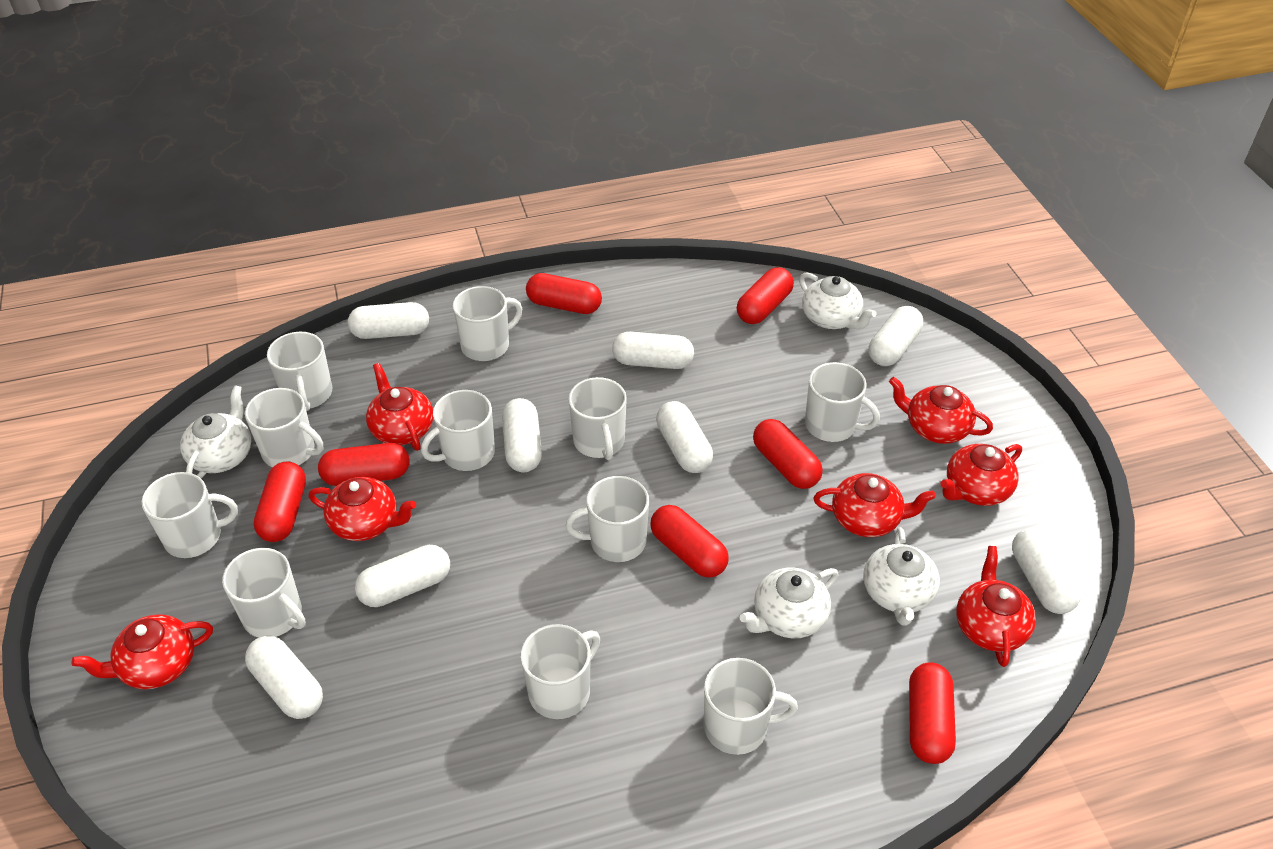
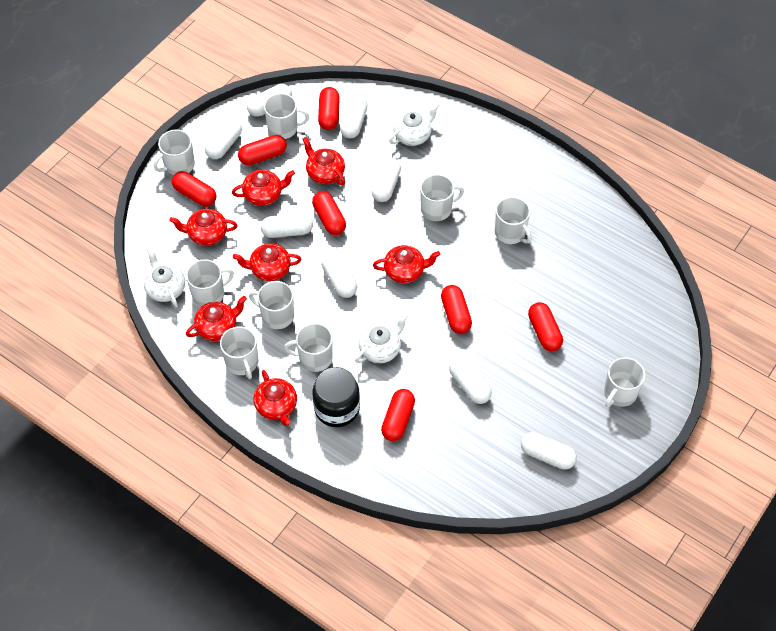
black jar: none = 0 -> [313,367,360,427] = 1
white mug: [142,472,238,558] [222,548,306,637] [245,388,323,467] [267,332,332,411] [421,390,495,471] [453,286,522,361] [521,624,600,719] [565,476,649,562] [568,377,627,460] [704,658,798,755] [805,362,880,442] = 11 -> [153,130,195,175] [186,259,234,307] [220,326,258,379] [249,281,294,329] [264,93,309,139] [284,323,333,372] [420,174,464,221] [495,197,532,244] [604,357,645,407] = 9
white teapot: [180,385,251,479] [739,567,839,638] [799,272,877,329] [863,527,940,626] = 4 -> [144,248,185,307] [355,313,408,363] [389,102,439,146] = 3

